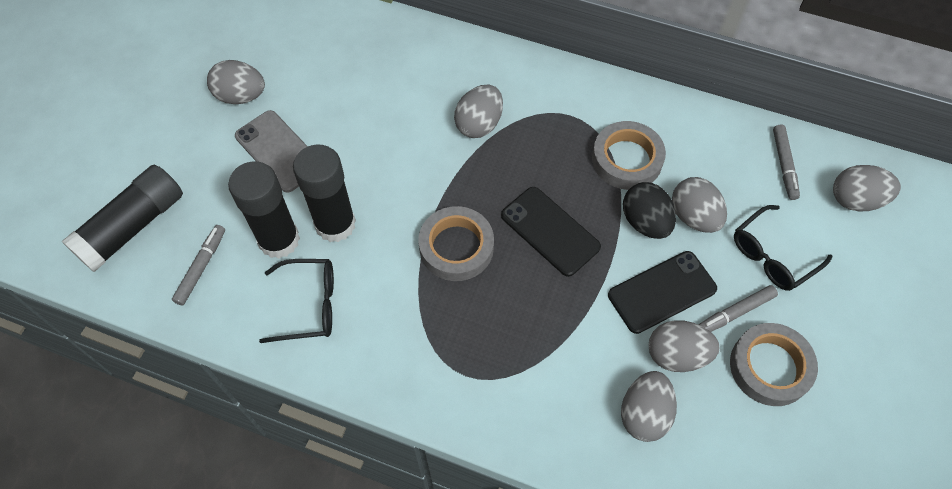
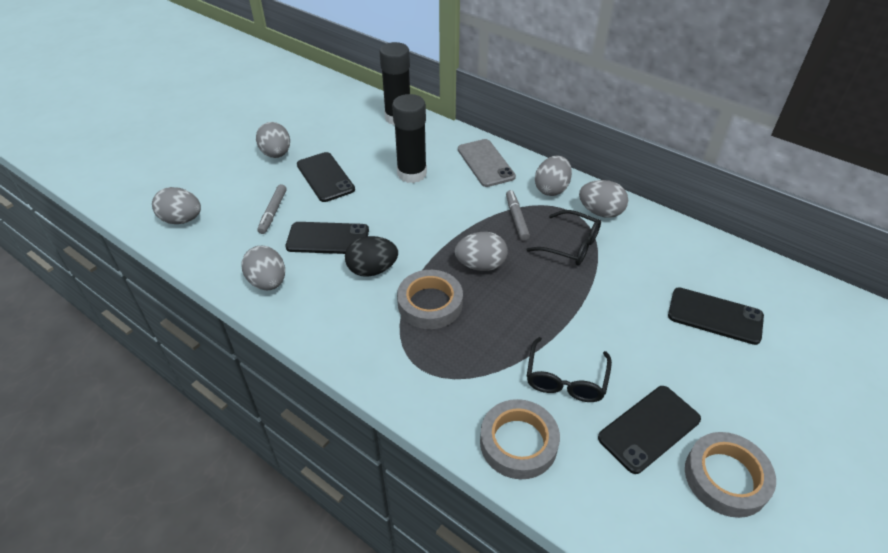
black glue stick: [61,165,183,272] [228,161,300,259] [293,144,356,242] = 3 -> [380,42,410,125] [392,94,427,183] = 2
black phone: [501,187,601,277] [608,251,717,334] = 2 -> [285,222,369,254] [297,152,355,202] [598,386,701,474] [668,287,764,345] = 4
grey marker: [172,225,225,306] [698,285,778,332] [773,125,800,200] = 3 -> [257,184,287,234] [506,190,530,241] = 2

